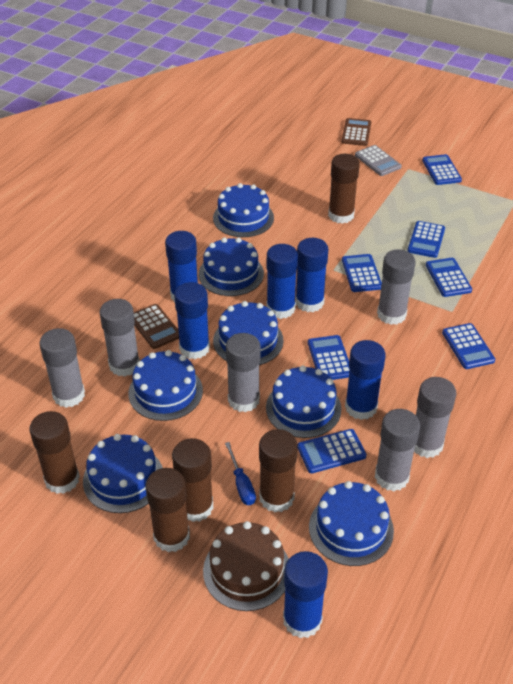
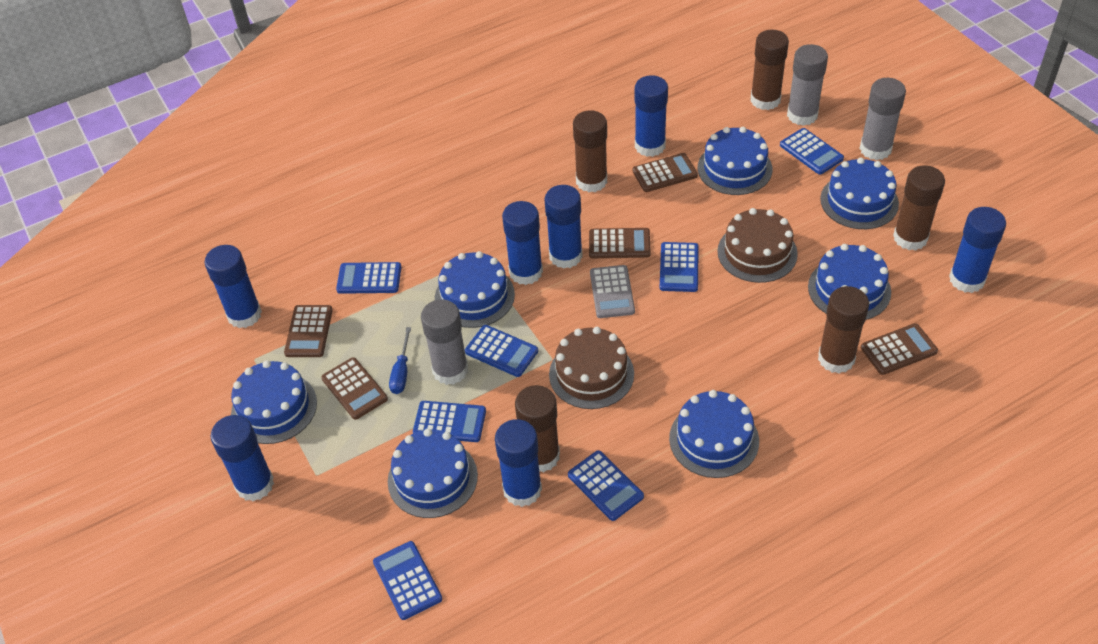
blue glue stick: [165,231,198,302] [174,282,210,359] [266,244,298,319] [283,551,328,638] [296,238,328,312] [345,340,386,420] = 6 -> [205,245,262,328] [211,415,274,501] [495,419,542,507] [502,201,543,285] [544,185,583,268] [635,75,668,157] [949,207,1006,293] = 7
brown cake: [203,521,289,611] = 1 -> [549,327,634,409] [717,208,798,283] = 2
brown calculator: [134,304,179,349] [342,118,371,146] = 2 -> [284,305,333,357] [321,357,388,420] [589,228,651,258] [632,153,698,192] [861,323,938,375] = 5
grey glue stick: [40,328,85,408] [99,299,140,377] [226,333,261,412] [375,409,420,491] [377,249,416,325] [414,377,456,458] = 6 -> [421,299,468,385] [787,44,828,126] [859,78,906,160] = 3

